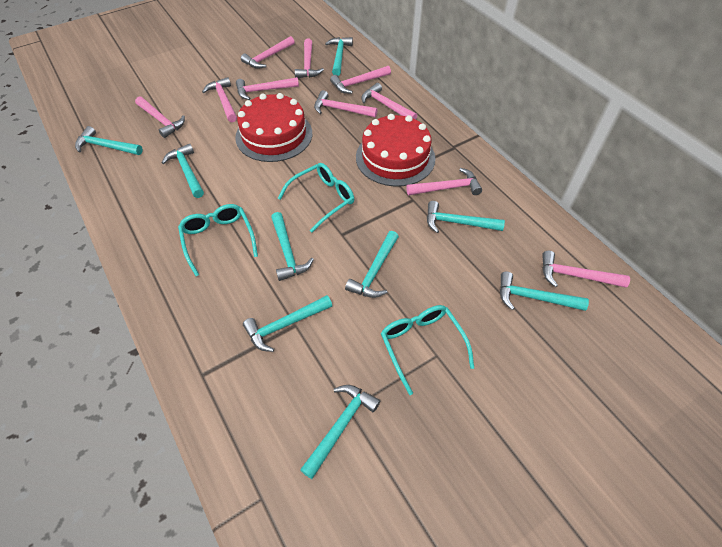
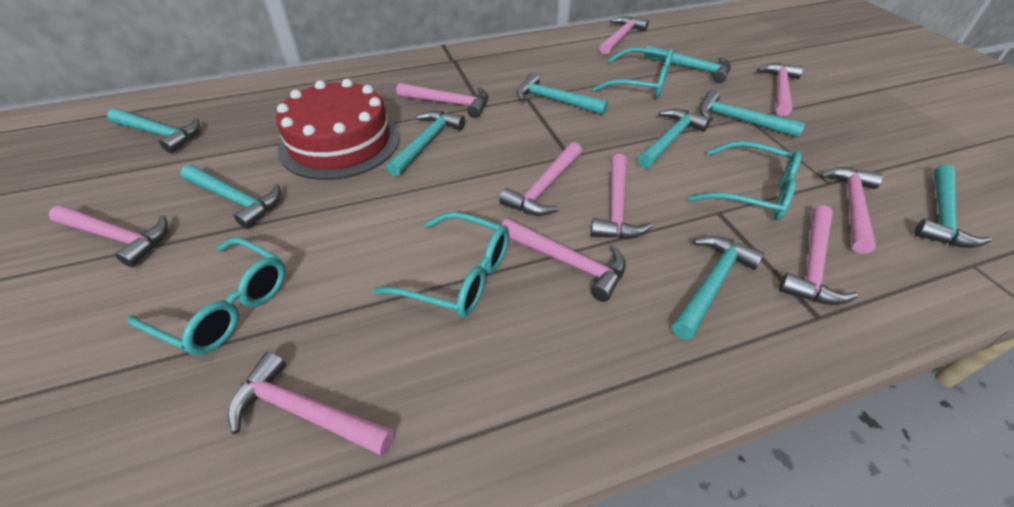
red cake: [235,93,312,162] [356,114,435,187] = 2 -> [276,79,400,180] = 1
turquoise glasses: [178,204,258,276] [278,163,354,232] [381,305,474,395] = 3 -> [127,238,286,355] [374,212,509,318] [593,47,673,98] [688,141,802,220] = 4

